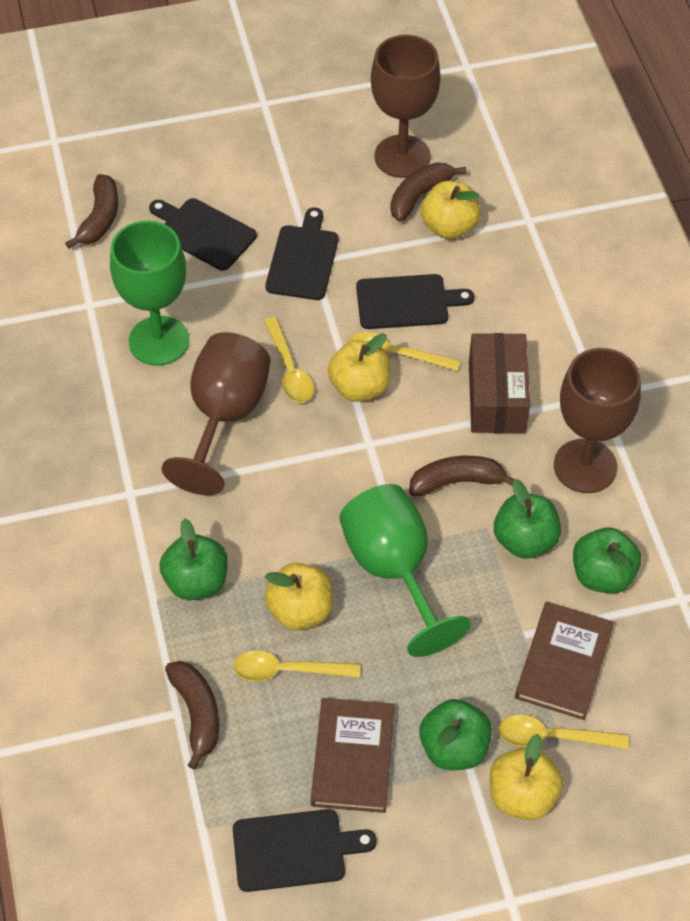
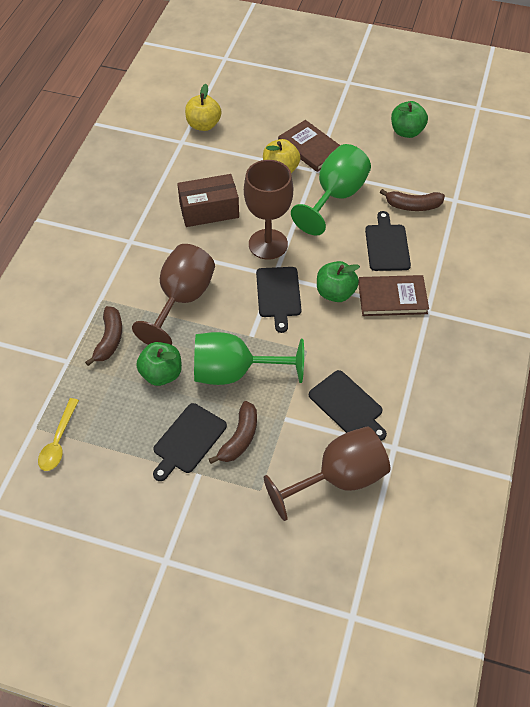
brown banana: [65,174,118,249] [165,661,219,770] [390,162,466,221] [409,456,514,496] = 4 -> [85,306,122,366] [209,401,257,464] [380,189,445,211] = 3
green apple: [159,518,228,600] [419,699,492,770] [494,479,561,559] [573,528,641,594] = 4 -> [136,342,182,386] [317,261,360,302] [391,101,428,138] = 3
yellow apple: [264,563,333,630] [328,333,391,402] [421,181,480,239] [490,734,563,821] = 4 -> [185,84,221,131] [263,139,300,173] = 2
yellow spoon: [233,650,361,681] [264,317,314,403] [349,332,460,371] [498,715,629,749] = 4 -> [38,398,79,471] = 1

